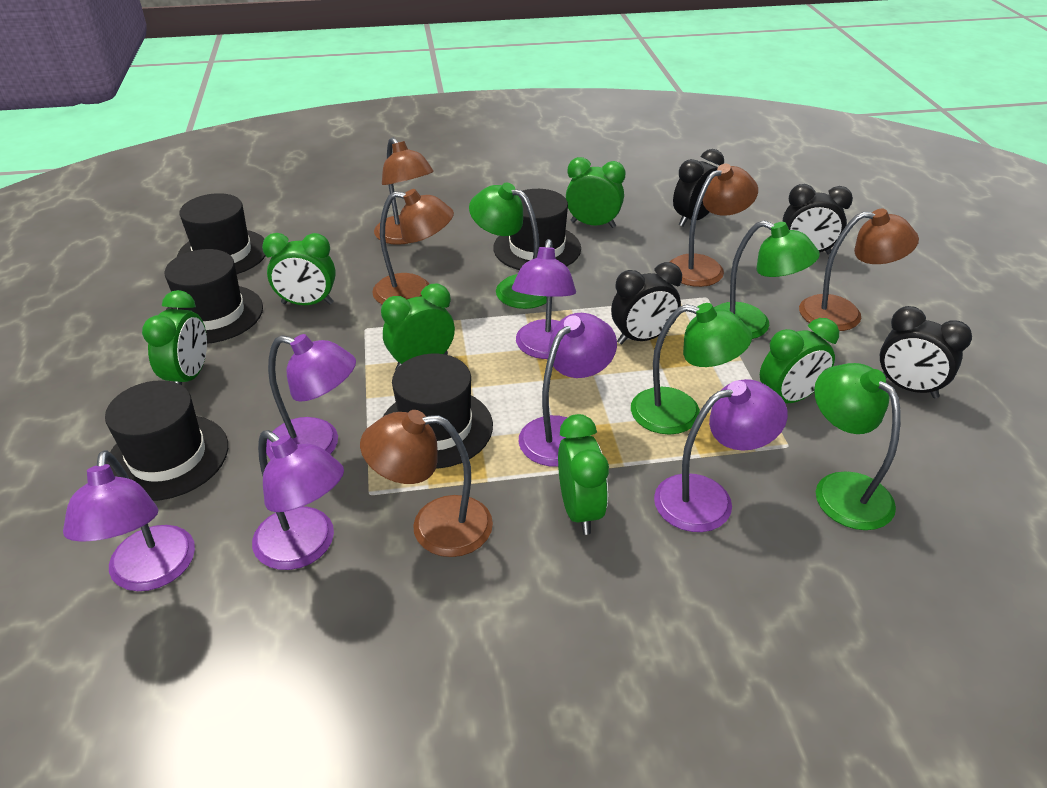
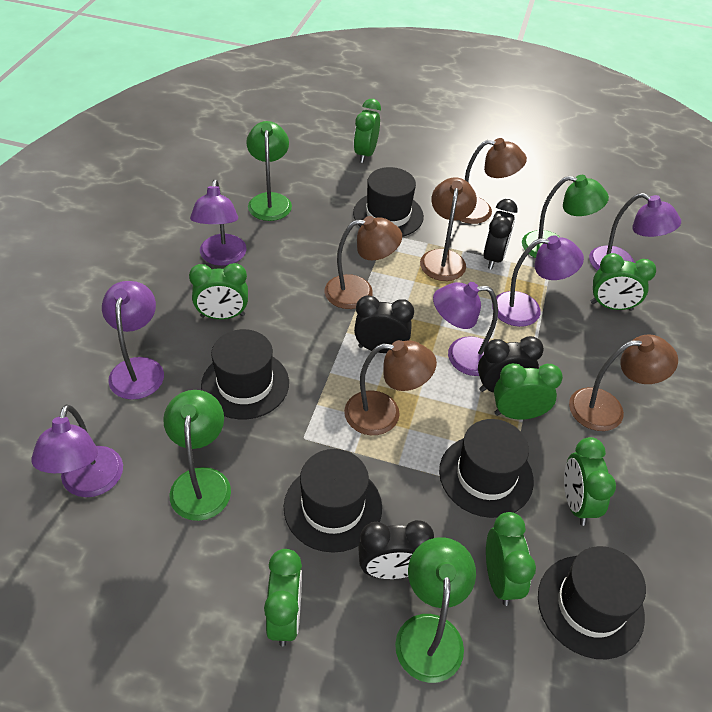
green clock: [142,290,207,385] [262,233,336,305] [381,284,455,370] [558,414,609,535] [566,157,625,228] [760,318,839,403] = 6 -> [189,263,248,319] [264,549,302,646] [354,99,381,163] [486,512,536,606] [494,363,563,420] [564,437,616,526] [591,253,656,311] = 7

